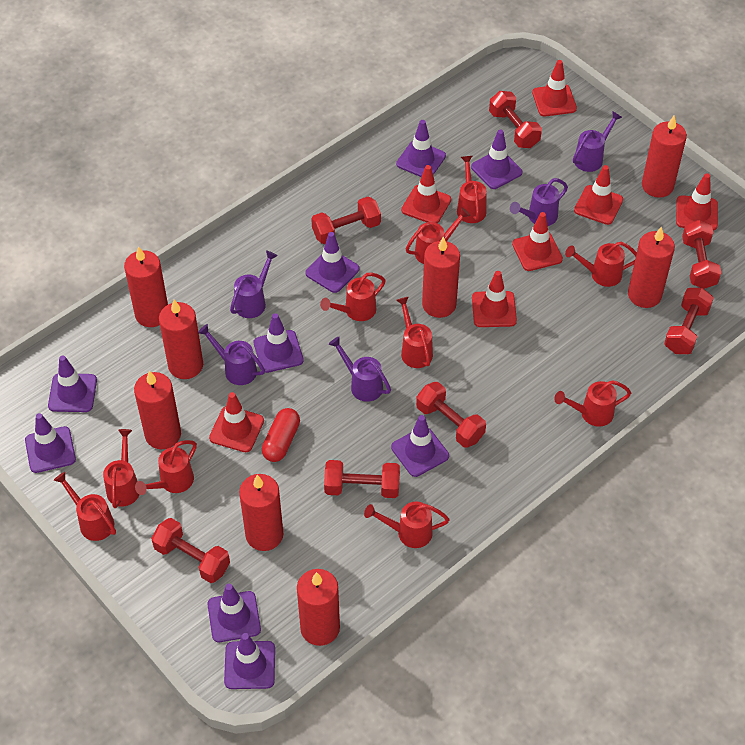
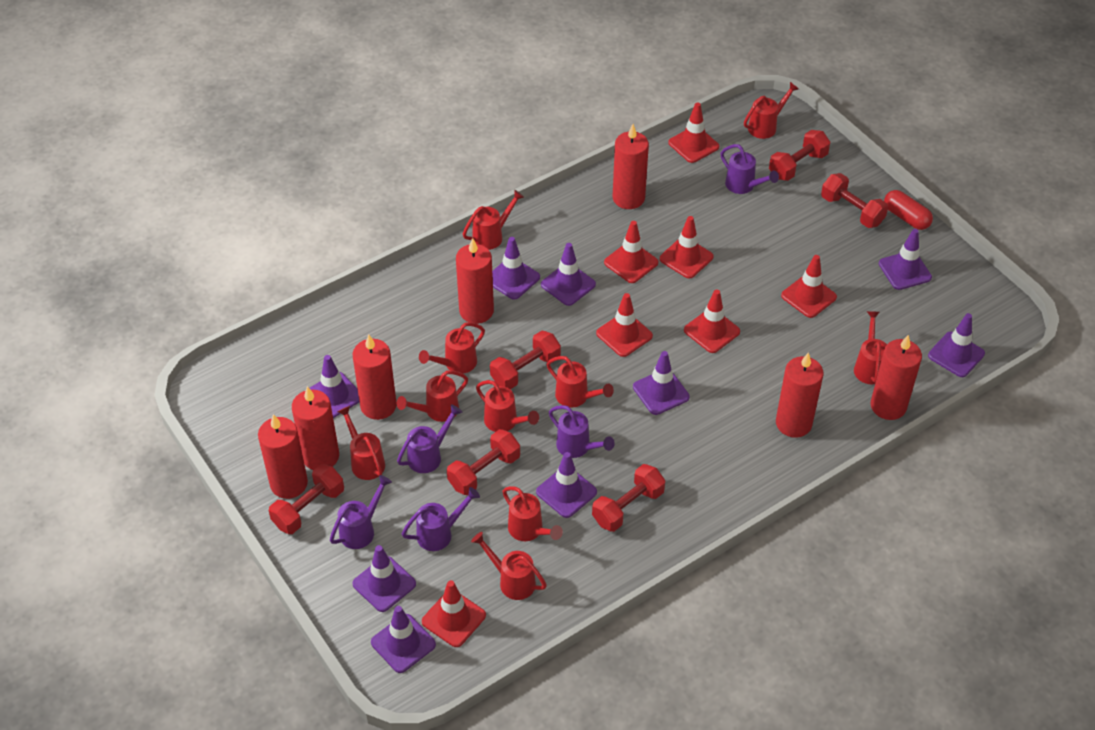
red candle: [124,246,168,327] [134,371,181,449] [159,300,203,379] [239,474,284,551] [297,569,340,646] [422,237,460,318] [628,226,675,308] [642,115,687,198] = 8 -> [258,414,308,499] [292,386,339,470] [353,335,397,420] [456,238,494,324] [613,124,649,209] [776,352,824,438] [871,335,922,420] = 7
red dumbbell: [151,518,230,583] [311,197,381,244] [324,460,400,498] [416,382,486,448] [489,91,542,148] [664,288,714,354] [682,220,721,289] = 7 -> [269,464,344,534] [447,429,520,495] [490,331,561,389] [592,464,665,532] [769,130,830,181] [821,173,888,228] = 6

